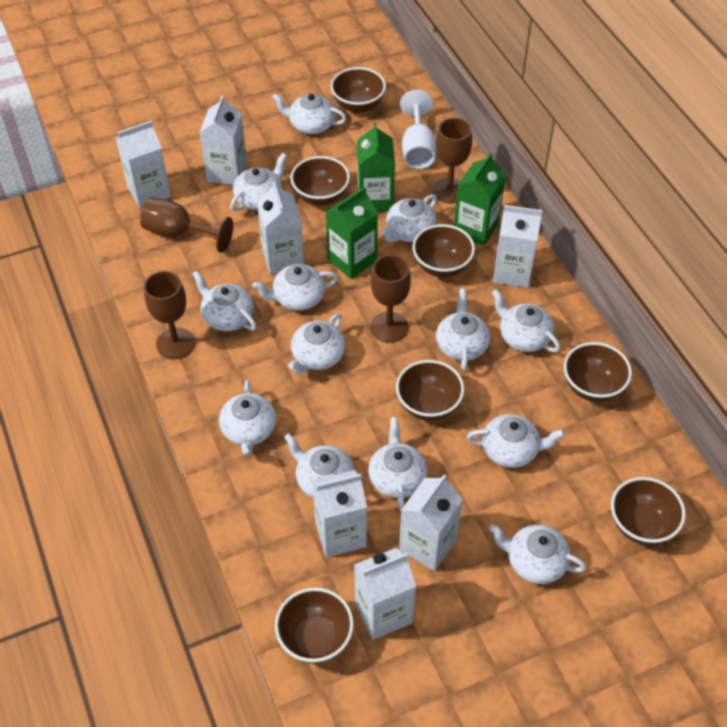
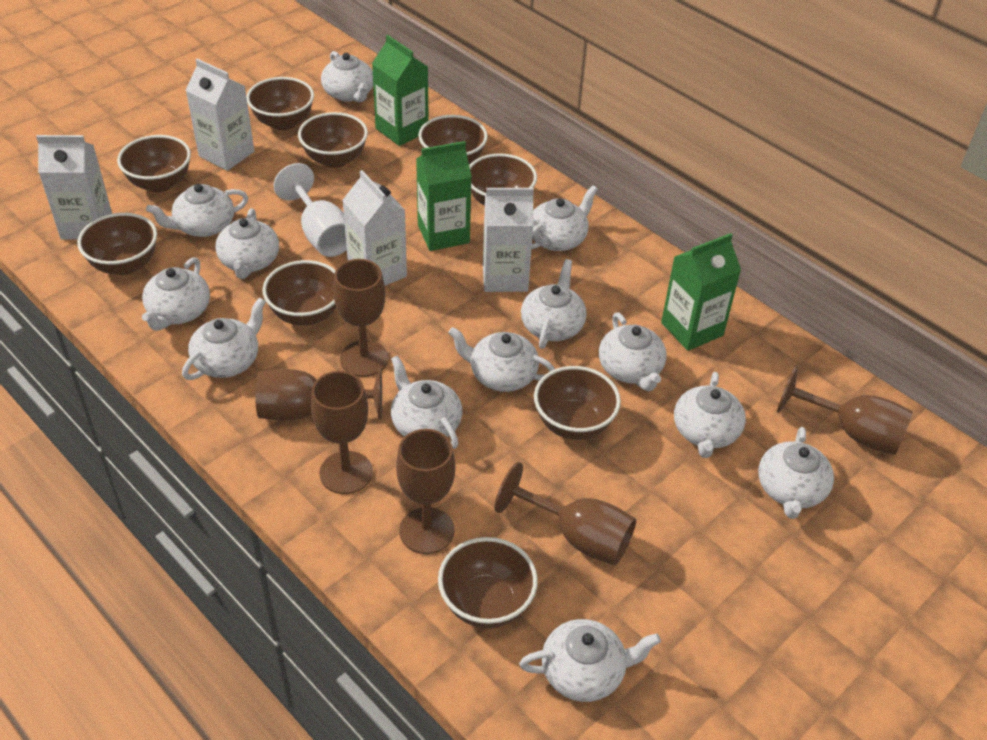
brown bowl: [275,587,354,663] [291,156,350,206] [331,67,386,113] [396,360,464,421] [412,224,475,277] [564,342,632,402] [611,477,686,545] = 7 -> [77,213,157,275] [117,135,191,192] [246,77,314,130] [262,260,336,326] [298,112,368,168] [418,115,488,164] [438,537,538,628] [469,153,537,206] [534,366,621,440] = 9
brown goblet: [140,197,233,253] [144,271,195,359] [370,255,411,343] [432,118,472,203] = 4 -> [255,368,382,420] [311,371,373,494] [333,259,389,377] [396,429,455,554] [495,462,636,565] [777,365,913,455] = 6
white carton: [116,121,171,208] [199,95,247,185] [257,182,304,275] [312,470,367,557] [354,548,416,640] [399,474,463,571] [493,205,542,288] = 7 -> [36,135,112,240] [186,59,254,171] [342,170,407,285] [483,188,534,292] = 4

